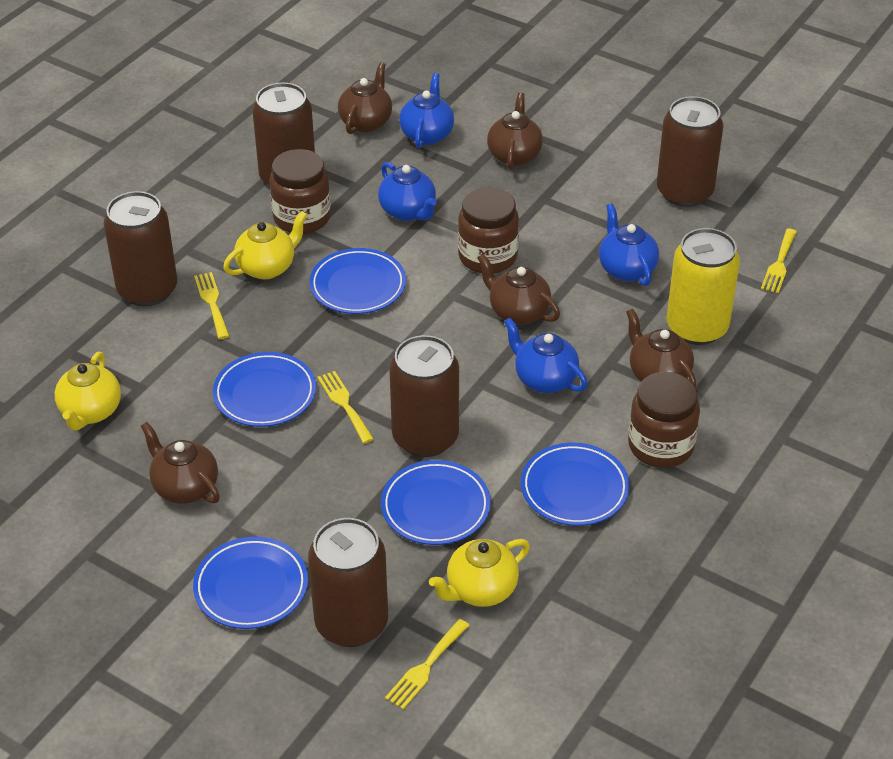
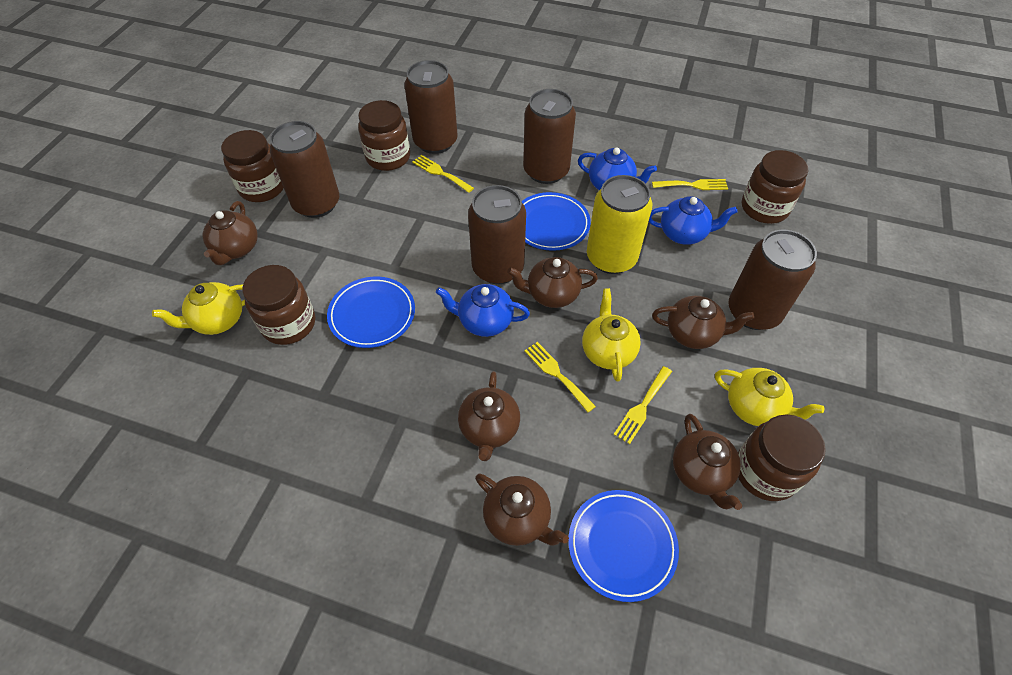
blue plate: [193,537,308,629] [213,352,316,427] [309,248,406,314] [381,460,491,545] [521,443,630,526] = 5 -> [327,276,415,348] [522,192,591,251] [568,490,679,602] = 3
blue teapot: [378,162,437,221] [399,73,454,148] [504,317,587,393] [599,203,659,286] = 4 -> [436,284,530,337] [578,147,657,190] [649,196,738,245] = 3
brown jar: [269,149,331,234] [458,187,519,273] [628,372,700,468] = 3 -> [221,130,284,202] [242,265,315,345] [358,100,410,171] [738,415,826,501] [742,150,808,224] = 5
brown teapot: [141,422,220,504] [338,62,392,134] [477,254,560,325] [487,93,543,170] [626,309,696,387] = 5 -> [203,201,258,265] [458,371,520,461] [475,474,569,546] [507,257,598,308] [652,296,755,349] [673,414,742,510] = 6

